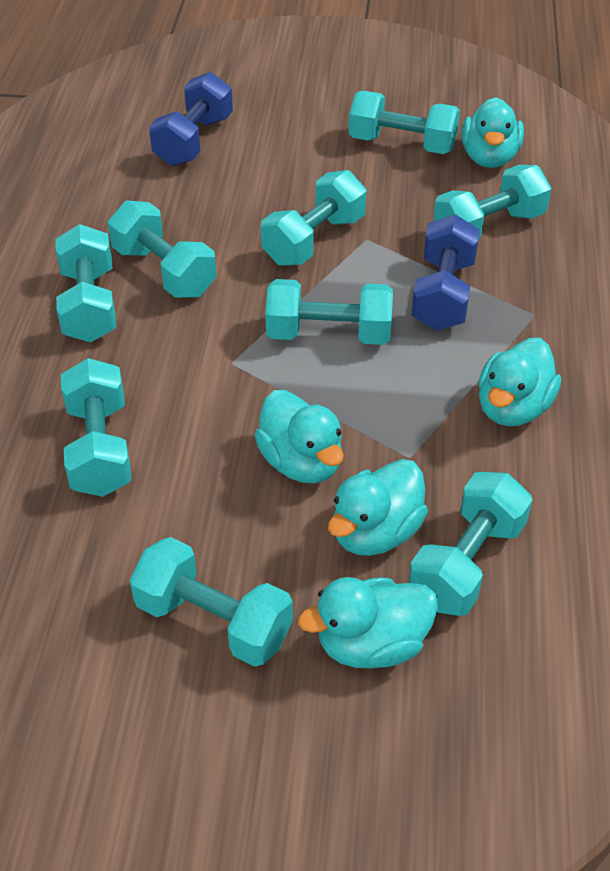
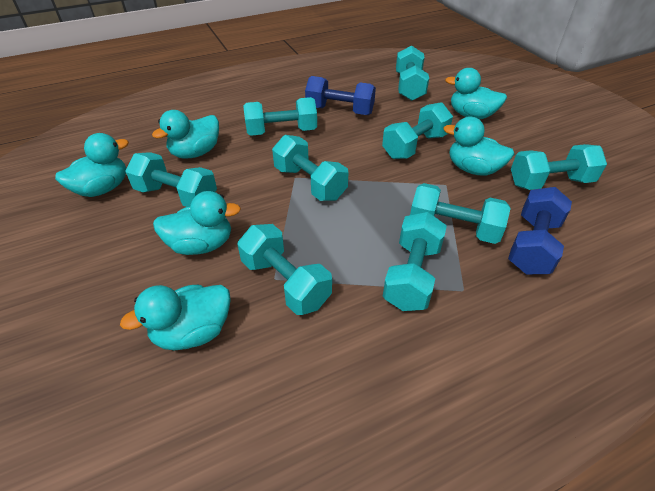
turquoise duck: [254,390,344,483] [298,577,438,668] [328,459,428,556] [462,97,524,168] [478,338,561,426] = 5 -> [55,133,129,197] [120,285,231,350] [152,110,219,159] [153,191,241,255] [443,117,514,176] [445,68,507,119] = 6

